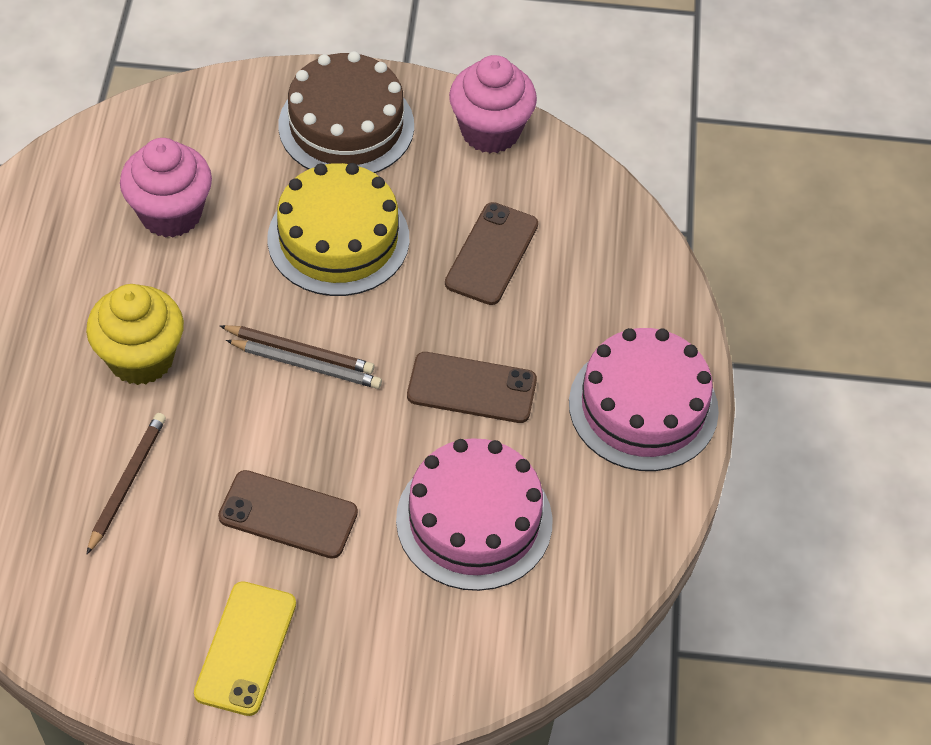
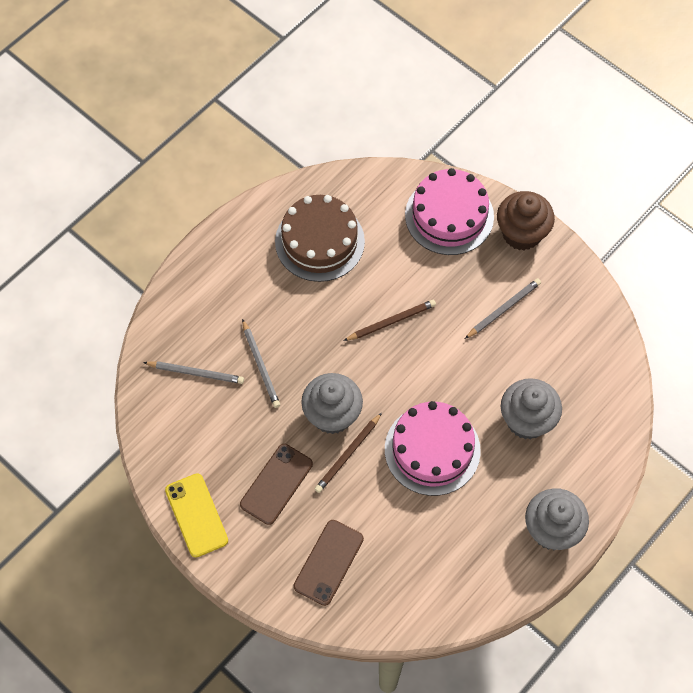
brown cupcake: none = 0 -> [497,191,555,250] = 1
brown phone: [218,470,358,559] [407,352,537,423] [445,202,538,305] = 3 -> [240,444,313,525] [294,520,364,606] = 2
grey cupcake: none = 0 -> [301,373,363,434] [501,378,562,440] [525,488,589,550] = 3
grey pencil: [226,340,382,389] = 1 -> [143,361,244,384] [242,319,280,408] [465,278,541,339] = 3
pink cupcake: [120,138,212,238] [449,55,537,153] = 2 -> none = 0
yellow cake: [267,163,409,296] = 1 -> none = 0
yellow cupcake: [86,284,184,385] = 1 -> none = 0

